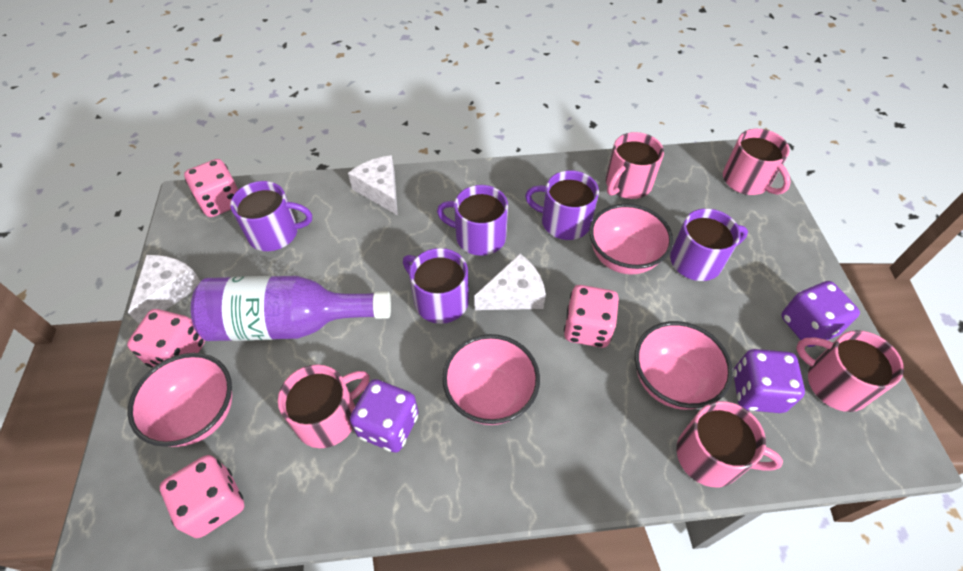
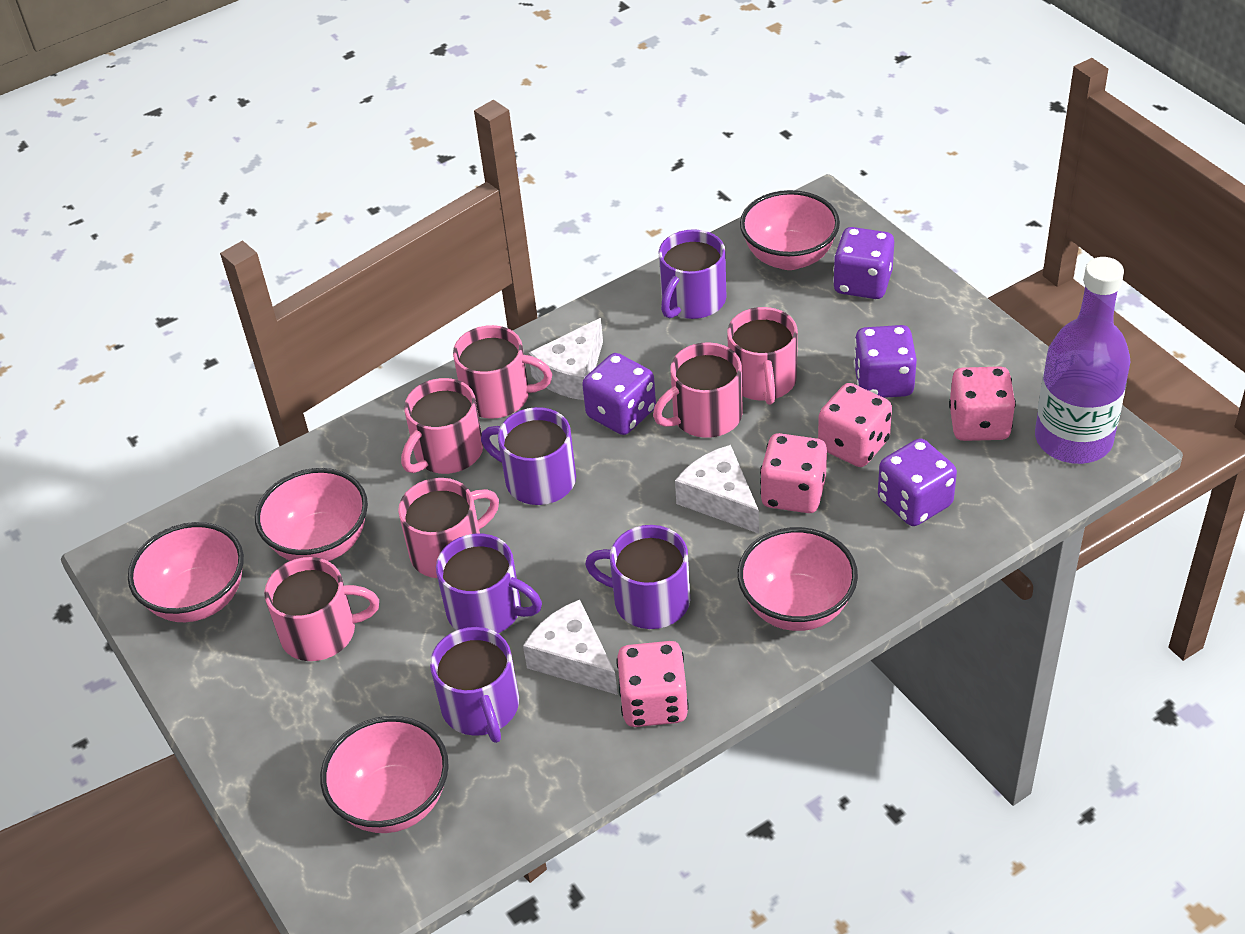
pink bowl: [128,353,232,447] [442,334,540,425] [590,204,673,274] [635,321,733,410] = 4 -> [128,522,244,622] [255,468,368,561] [320,716,449,833] [738,527,858,631] [740,190,840,270] = 5
pink mug: [278,364,370,448] [606,132,664,199] [677,401,783,487] [723,129,791,195] [796,330,904,412] = 5 -> [264,557,379,661] [398,478,499,578] [401,378,483,474] [453,325,553,419] [653,342,743,438] [727,307,798,405] = 6
purple dice: [350,379,419,453] [733,349,805,413] [781,281,860,347] = 3 -> [582,353,656,435] [833,227,894,299] [854,325,917,398] [878,438,957,526] = 4

